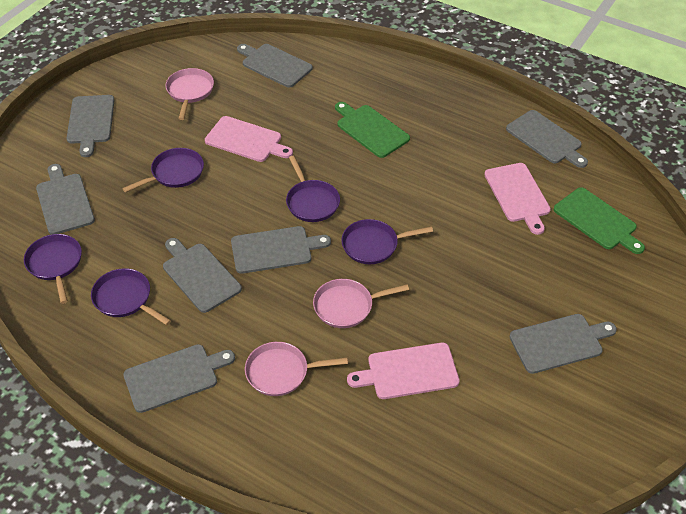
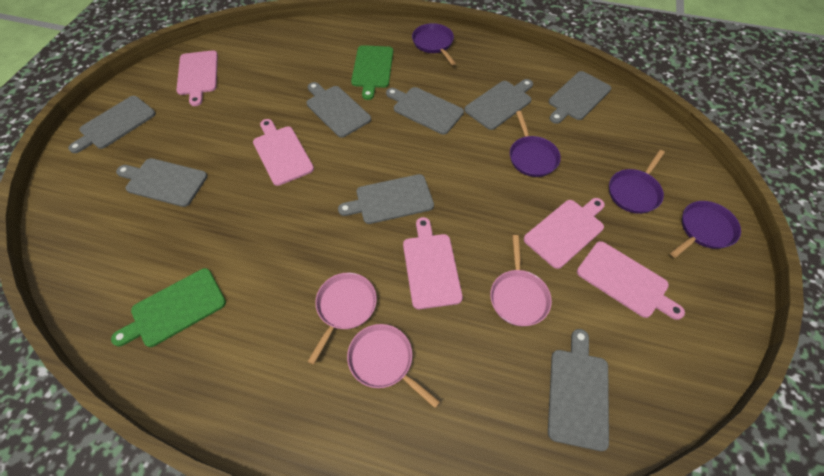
pink cutting board: [205,116,293,162] [347,343,460,399] [484,163,551,235] = 3 -> [176,50,218,106] [253,119,314,186] [403,217,463,309] [524,198,605,269] [577,241,685,320] = 5
purple pan: [24,234,82,304] [91,268,171,325] [122,148,204,193] [286,156,340,222] [341,219,433,264] = 5 -> [412,23,456,65] [510,111,561,177] [609,150,665,214] [670,201,741,258] = 4

